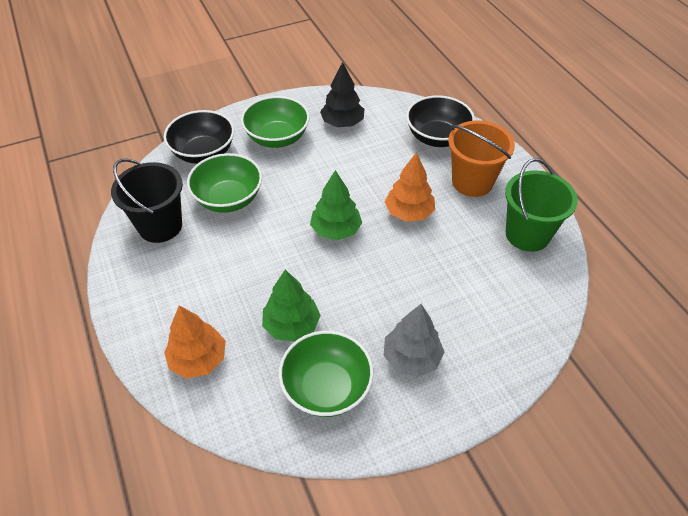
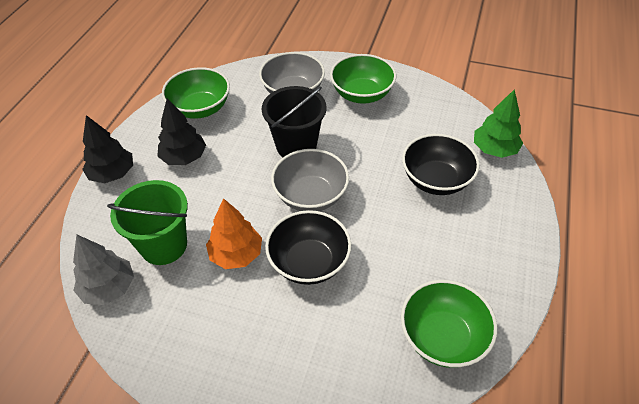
black tree: [320,62,364,127] = 1 -> [82,115,133,183] [157,99,206,165] = 2
green tree: [262,270,321,342] [310,170,362,240] = 2 -> [474,89,523,158] = 1
grey bowl: none = 0 -> [259,52,325,94] [271,149,349,211] = 2
orange bucket: [448,121,515,197] = 1 -> none = 0
orange tree: [164,306,226,378] [385,152,435,222] = 2 -> [206,198,262,269] = 1

